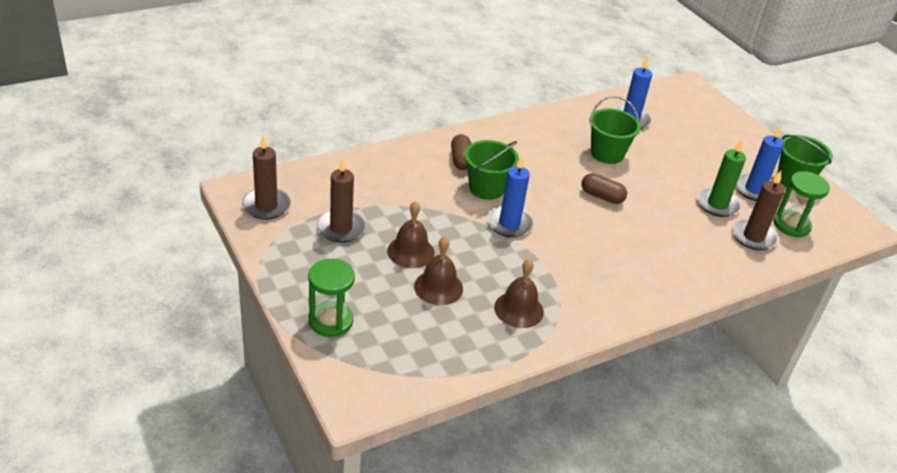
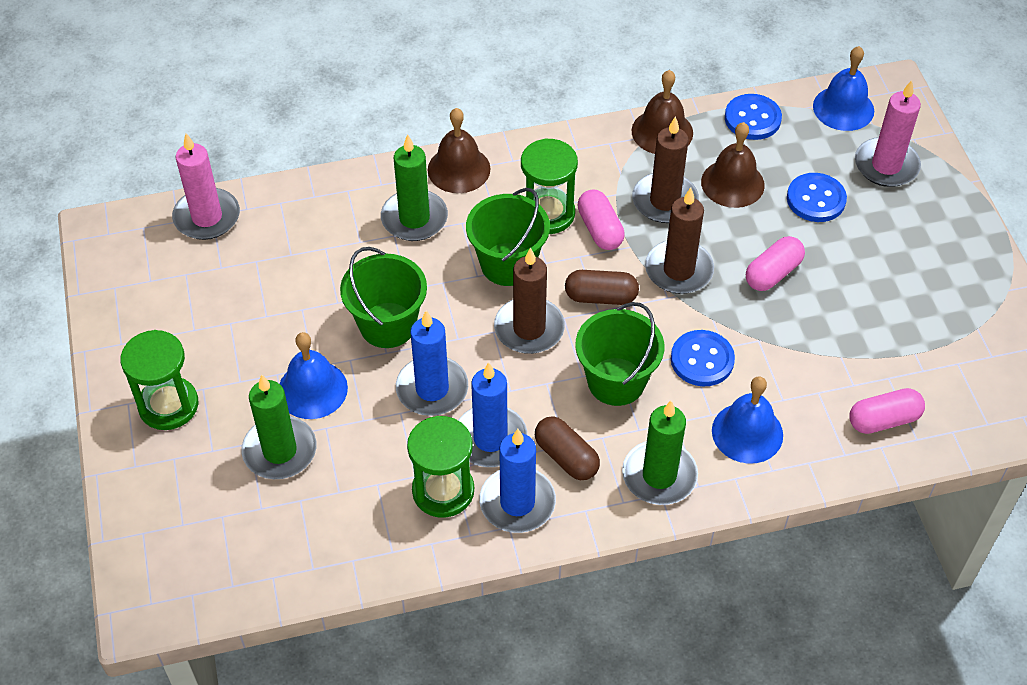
blue bell: none = 0 -> [279,332,348,419] [712,376,783,464] [813,46,874,131] = 3
blue button: none = 0 -> [671,330,735,386] [725,94,782,140] [787,173,847,222] = 3
green candle: [697,139,746,217] = 1 -> [241,375,316,479] [381,134,448,241] [622,401,698,505] = 3
green hourglass: [308,259,355,337] [774,171,830,237] = 2 -> [121,330,198,430] [407,416,474,518] [521,138,578,234] = 3
pink candle: none = 0 -> [172,133,240,240] [855,80,921,187] = 2
pink capsule: none = 0 -> [577,190,625,250] [746,236,805,291] [850,388,925,434] = 3

